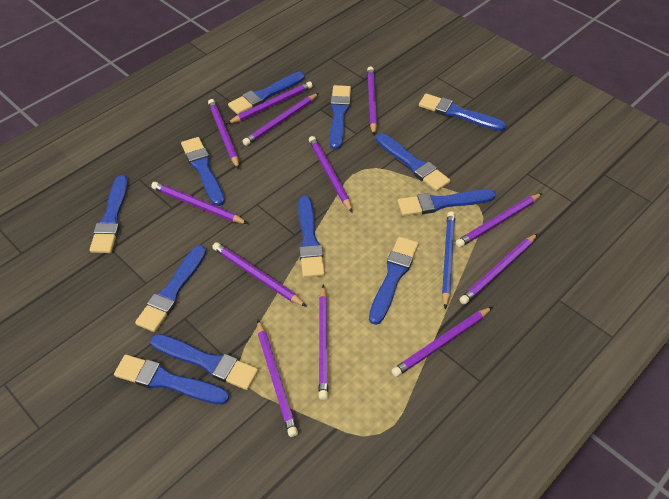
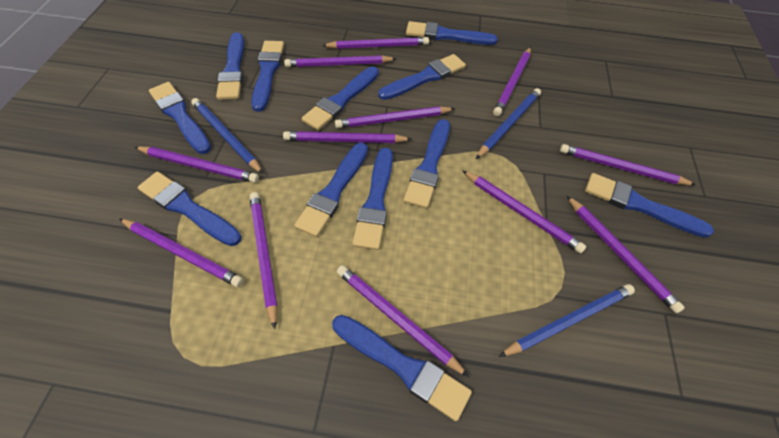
blue pencil: [442,212,455,309] = 1 -> [191,98,263,174] [476,88,541,159] [499,284,635,357] = 3

